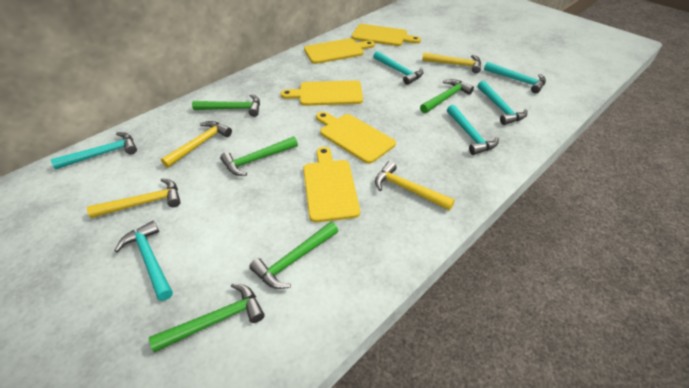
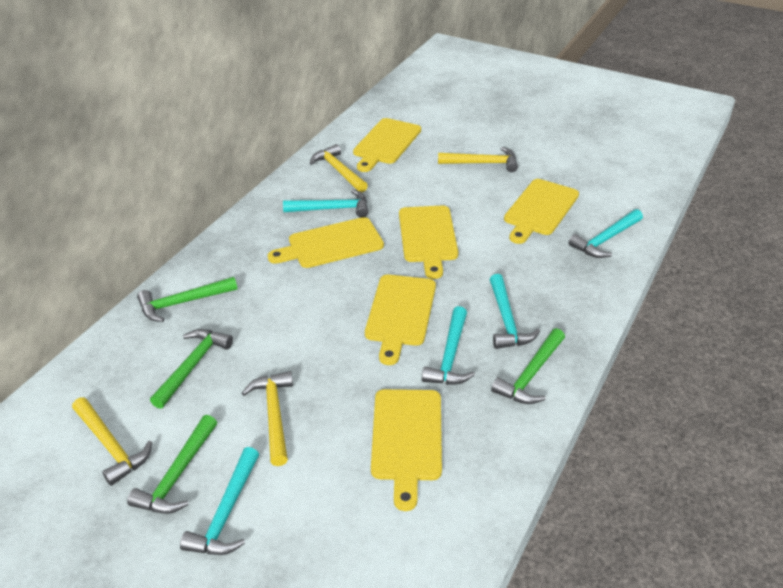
green hammer: [149,283,265,352] [192,94,260,117] [220,136,298,176] [249,222,338,289] [420,79,474,113] = 5 -> [127,415,217,514] [137,277,238,322] [150,329,233,409] [491,328,565,404] = 4
turquoise hammer: [51,132,137,170] [115,221,173,301] [373,51,424,85] [447,105,499,155] [477,81,527,125] [484,62,546,93] = 6 -> [180,447,259,555] [283,190,368,218] [422,306,475,385] [489,274,540,349] [568,209,643,258] = 5
yellow cutting board: [281,80,363,106] [303,147,360,222] [304,38,375,64] [316,112,396,164] [351,24,421,46] = 5 -> [268,217,384,268] [353,118,421,172] [365,274,436,365] [371,389,442,511] [399,206,458,279] [504,179,579,244] = 6

